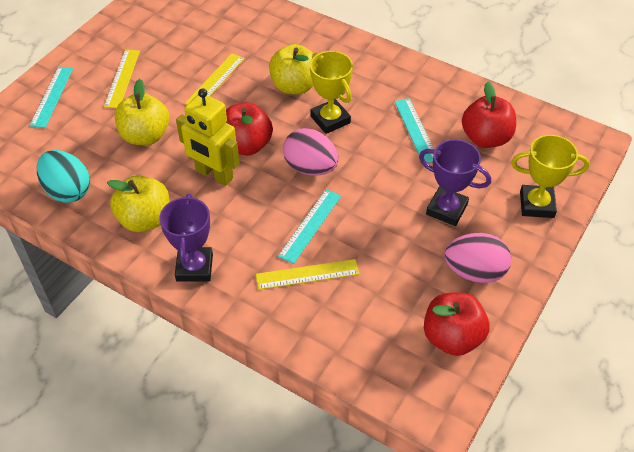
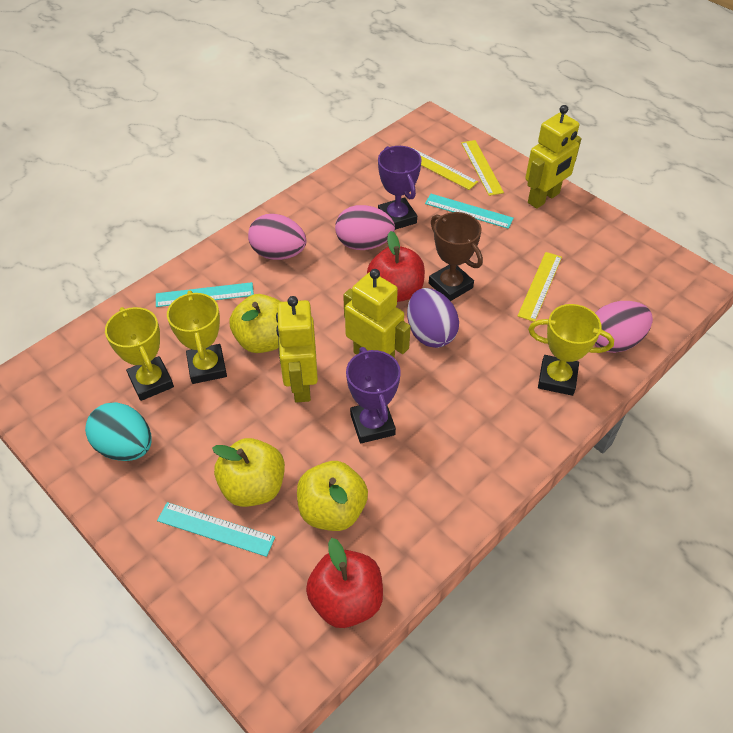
brown trophy: none = 0 -> [429,212,483,301] = 1
pink egg: [283,128,339,176] [444,233,512,283] = 2 -> [248,214,306,260] [335,205,395,250] [594,301,653,353] = 3
purple egg: none = 0 -> [407,288,459,348] = 1
red apple: [226,102,273,156] [424,292,490,356] [462,81,516,148] = 3 -> [306,538,383,628] [367,231,425,302] = 2
yellow robot: [176,88,239,186] = 1 -> [276,296,318,402] [343,269,411,358] [525,105,581,209] = 3
yellow trophy: [310,51,353,134] [511,135,590,218] = 2 -> [105,307,174,401] [167,291,227,384] [528,304,614,396] = 3

